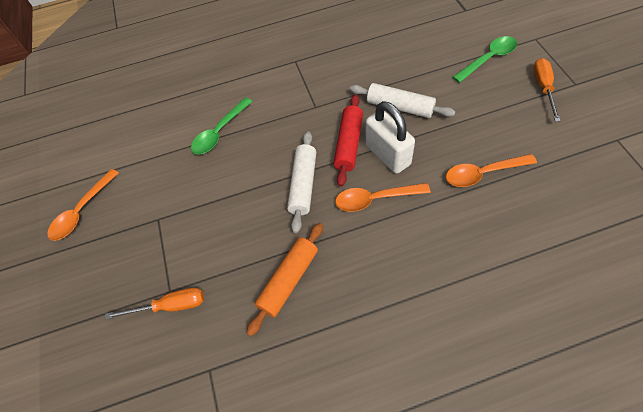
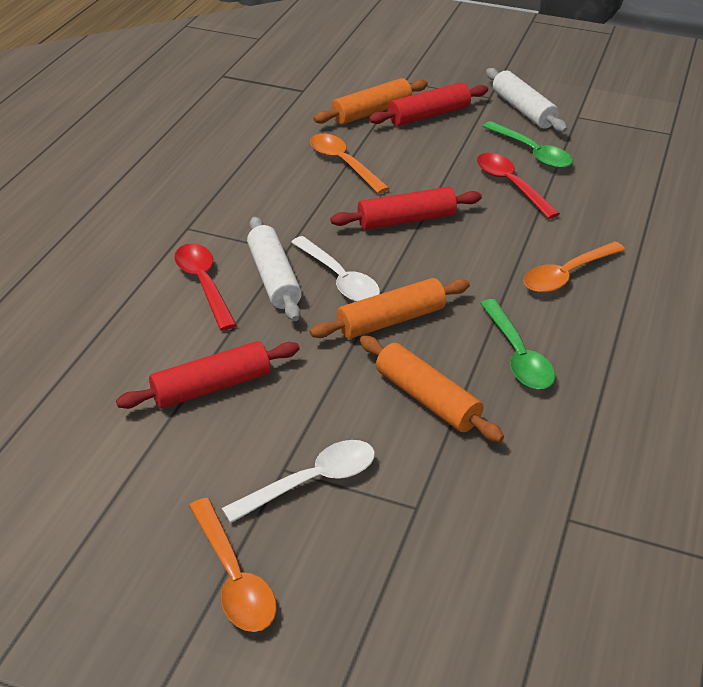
orange rolling pin: [247,223,323,336] = 1 -> [310,278,470,339] [313,78,428,124] [360,336,504,442] = 3
orange screwdriver: [105,288,204,320] [533,58,560,122] = 2 -> none = 0
red rolling pin: [333,94,363,187] = 1 -> [116,341,300,409] [330,187,482,230] [369,83,488,126] = 3
red spoon: none = 0 -> [174,243,237,331] [477,153,560,219] = 2
white padlock: [365,101,415,174] = 1 -> none = 0
white spoon: none = 0 -> [222,440,375,523] [291,236,380,302] = 2

